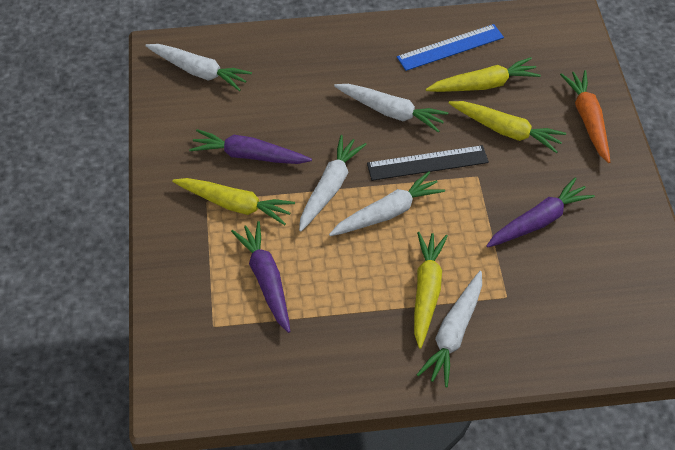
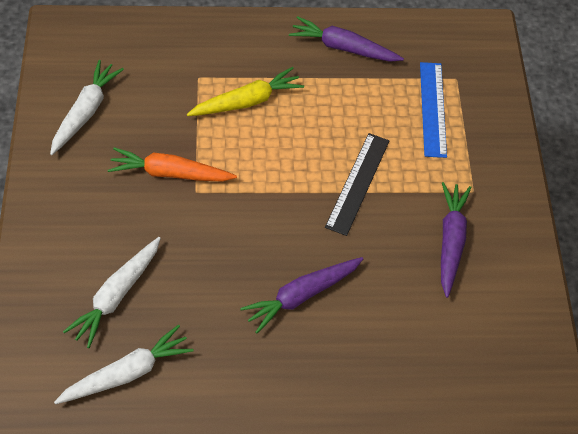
white carrot: [145,44,252,91] [299,135,366,232] [329,171,445,236] [334,84,449,133] [417,271,482,387] = 5 -> [50,60,124,155] [54,325,194,404] [63,237,161,348] = 3
yellow carrot: [172,178,295,225] [414,232,448,349] [426,57,541,92] [449,101,566,153] = 4 -> [187,67,304,116] = 1

